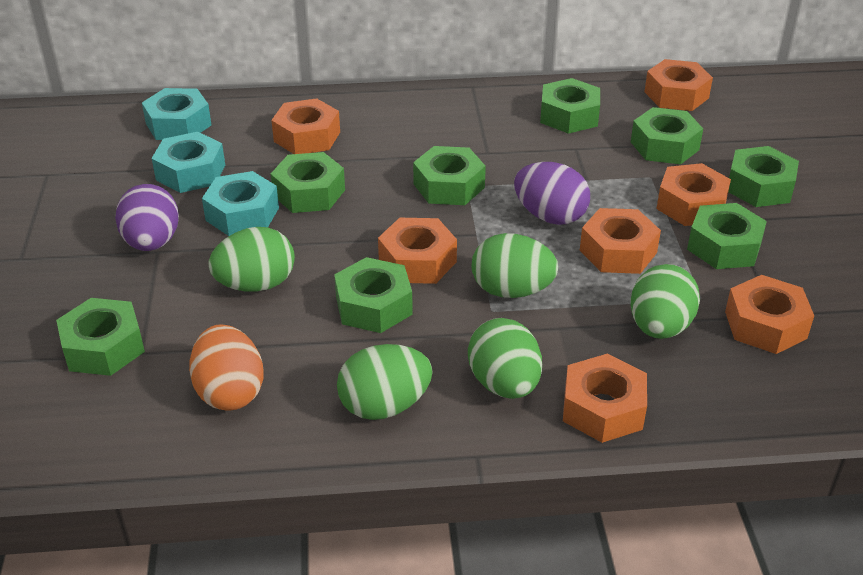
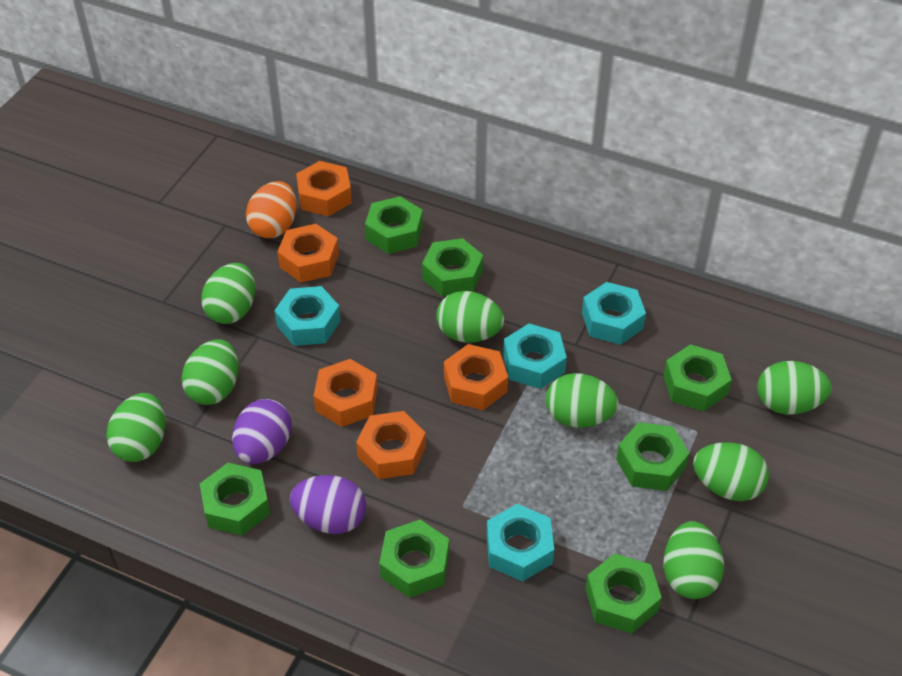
green egg: [208,227,295,292] [337,344,433,420] [468,318,542,399] [472,233,558,298] [631,264,700,339] = 5 -> [106,393,165,462] [181,339,238,405] [201,263,255,324] [436,291,504,343] [546,373,618,428] [663,521,724,599] [693,442,769,501] [757,361,832,414] = 8
green nut: [56,298,145,376] [271,152,345,213] [334,257,413,333] [413,146,486,205] [540,78,600,134] [631,107,703,164] [687,203,767,269] [728,146,799,207] = 8 -> [200,463,270,536] [365,196,423,254] [379,520,449,598] [422,238,483,297] [585,553,662,634] [616,422,689,491] [663,344,732,411] = 7
orange nut: [271,98,340,154] [378,218,457,284] [563,353,647,443] [580,208,661,274] [644,59,713,111] [656,163,731,226] [725,275,814,354] = 7 -> [277,224,339,283] [296,161,352,216] [313,359,378,427] [356,411,426,479] [444,344,508,410] = 5
turquoise nut: [142,88,211,140] [152,132,225,193] [202,171,279,236] = 3 -> [274,286,341,346] [487,504,554,582] [503,323,567,389] [582,282,646,345] = 4

